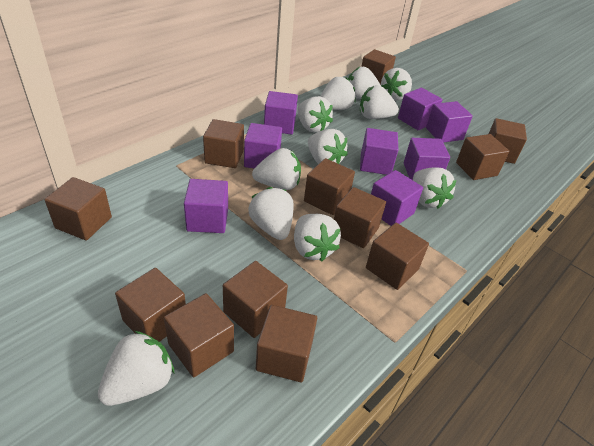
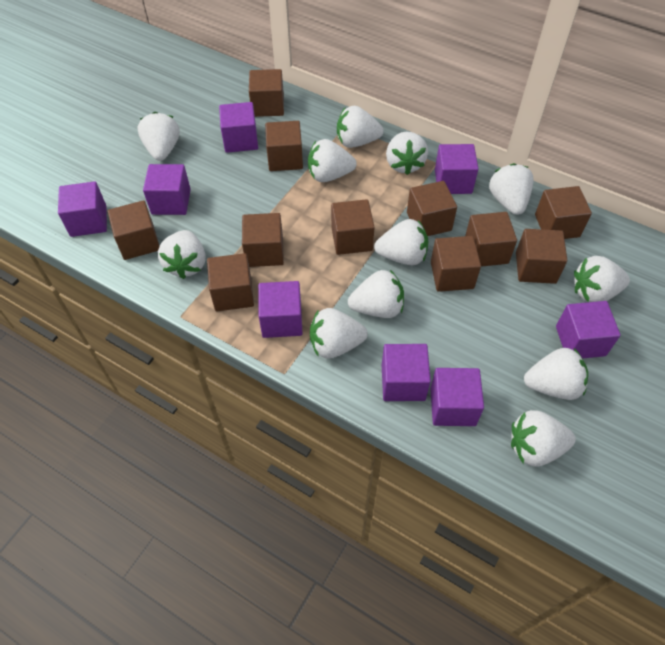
brown cube: [44,177,112,240] [115,268,186,342] [164,293,234,377] [203,119,244,168] [223,261,288,338] [256,305,317,382] [304,158,355,215] [334,187,386,248] [361,49,396,85] [366,223,429,290] [456,134,509,180] [489,118,527,164] = 12 -> [108,200,160,260] [207,253,254,311] [242,213,284,267] [249,69,284,117] [265,121,303,171] [331,199,375,255] [407,181,457,236] [431,236,481,292] [465,212,517,267] [516,229,567,284] [535,186,592,239] = 11
white strawberry: [98,331,175,406] [249,187,294,240] [252,148,301,190] [294,214,341,262] [297,96,333,132] [308,129,348,164] [320,77,355,110] [348,67,381,99] [360,85,399,119] [381,68,412,101] [413,168,456,209] = 11 -> [138,112,180,161] [158,230,205,279] [308,139,357,182] [310,308,368,358] [337,106,384,148] [348,270,404,318] [374,219,428,265] [386,132,428,175] [489,163,534,215] [511,410,576,467] [524,348,588,400] [574,256,630,302] = 12

